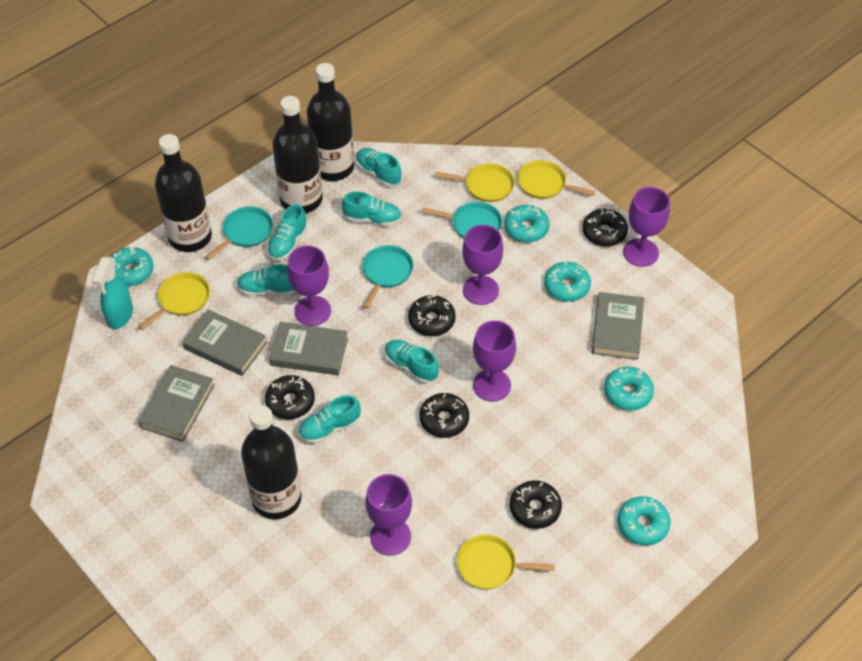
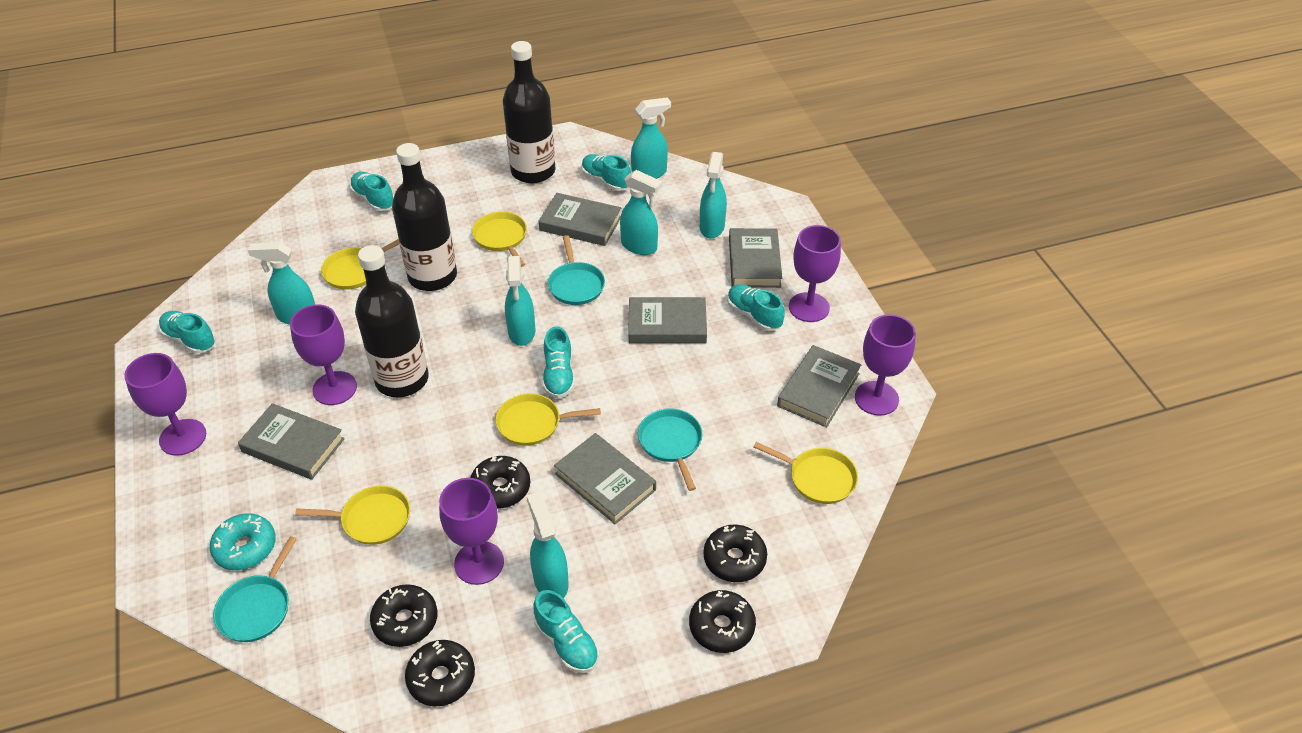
black bottle: [155,134,212,252] [241,405,302,519] [272,96,323,213] [307,63,354,181] = 4 -> [355,245,429,397] [392,143,457,291] [503,41,555,183] = 3
grey book: [138,365,215,442] [182,309,267,376] [269,322,348,375] [592,292,644,360] = 4 -> [238,403,345,480] [539,193,621,246] [554,433,656,524] [628,297,707,343] [729,228,782,288] [777,345,861,427] = 6
turquoise donut: [111,247,154,286] [504,205,550,243] [544,262,591,302] [604,367,654,411] [618,496,671,546] = 5 -> [210,513,276,570] = 1
turquoise spray bottle: [91,256,133,329] = 1 -> [248,242,315,325] [505,256,535,346] [527,492,569,598] [620,170,662,255] [631,97,671,179] [700,152,727,238] = 6
yellow pan: [138,272,210,330] [435,163,515,202] [457,534,555,589] [517,160,595,199] = 4 -> [295,485,410,545] [321,239,399,290] [472,212,527,267] [495,393,601,446] [753,442,858,504] = 5

